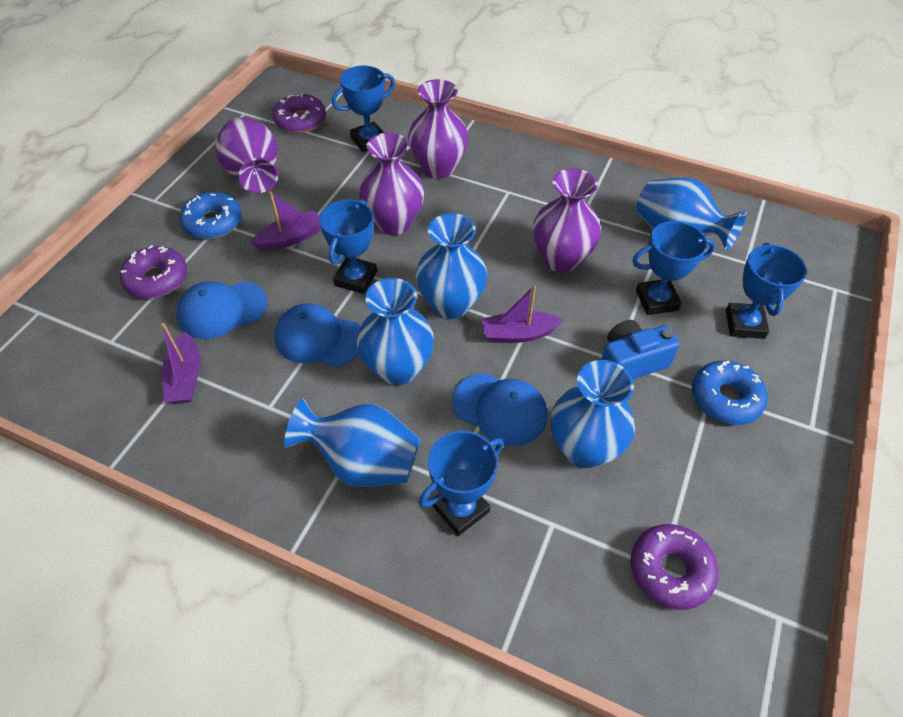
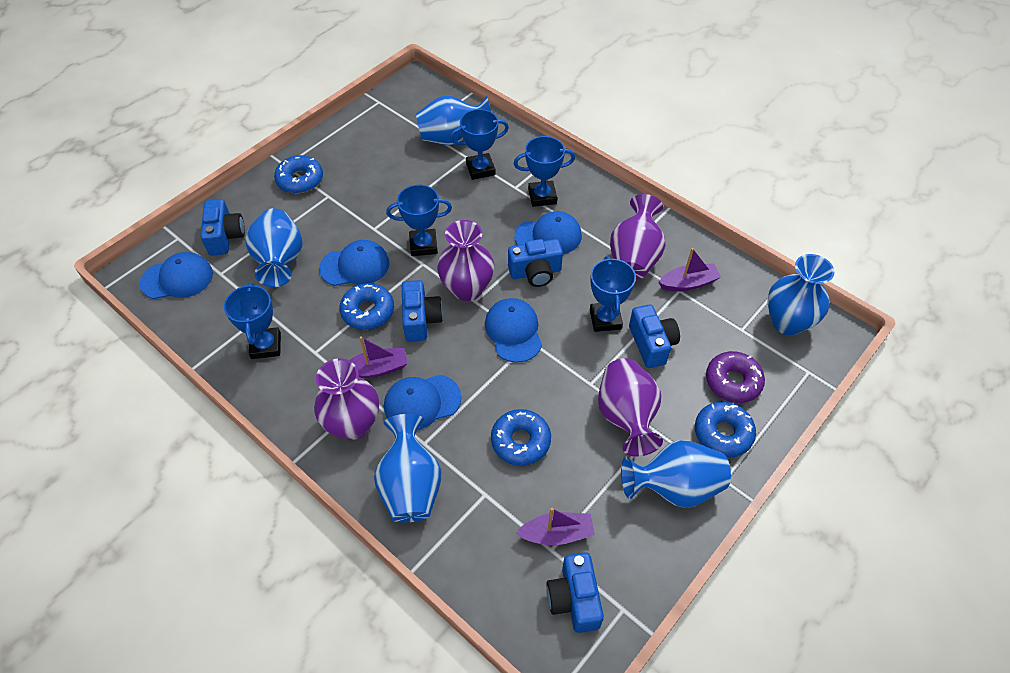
blue camera: [601,320,680,379] = 1 -> [200,199,245,256] [402,280,443,342] [508,239,563,287] [546,552,604,633] [629,305,680,368] = 5
blue cap: [177,281,268,339] [274,303,360,367] [452,373,547,446] = 3 -> [140,252,213,299] [319,240,389,286] [384,375,461,430] [485,298,542,363] [514,211,582,254] = 5
blue donut: [179,192,241,239] [692,360,768,425] = 2 -> [274,155,323,193] [340,283,394,330] [491,409,551,466] [695,402,756,457] = 4
purple donut: [120,245,187,299] [273,94,326,133] [631,524,718,610] = 3 -> [706,351,765,403] = 1

